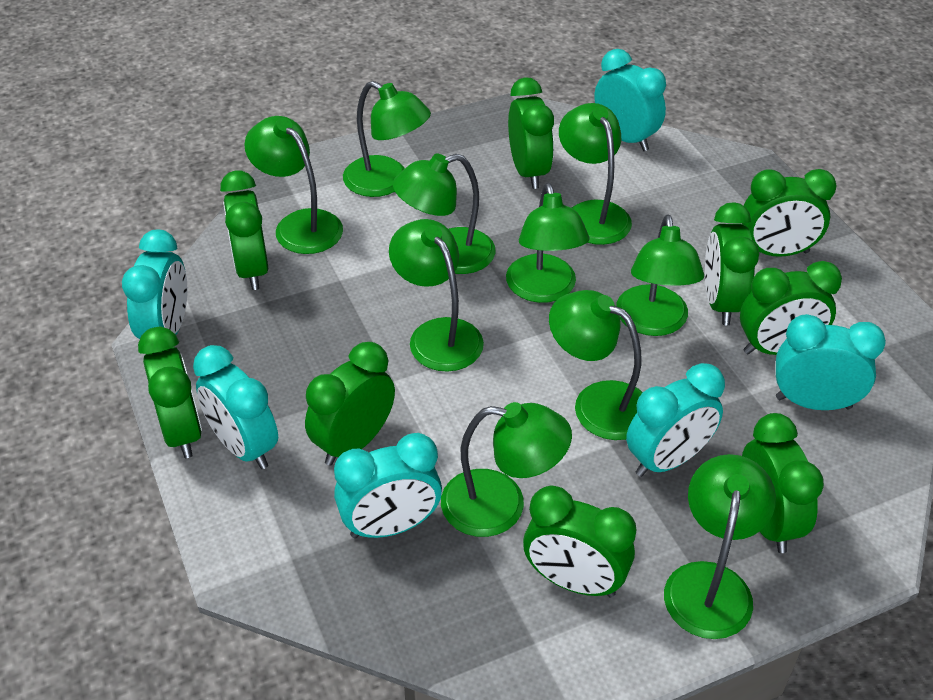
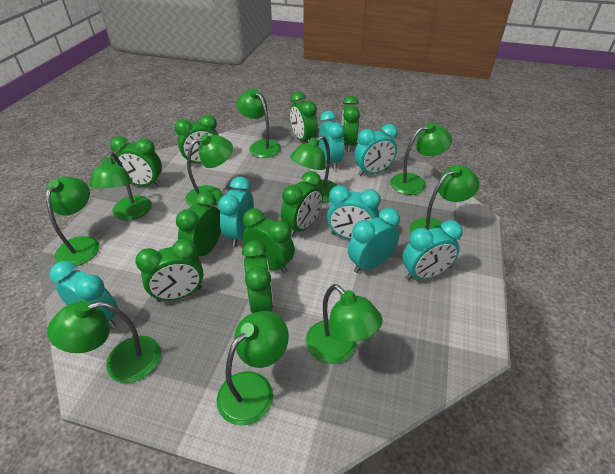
turquoise clock: [122,229,188,339] [193,345,278,469] [334,433,442,539] [594,49,666,151] [626,363,725,477] [776,314,886,410] = 6 -> [49,261,118,329] [218,177,254,247] [319,111,345,170] [327,185,381,239] [348,208,400,273] [354,124,398,176] [402,220,463,281] = 7

